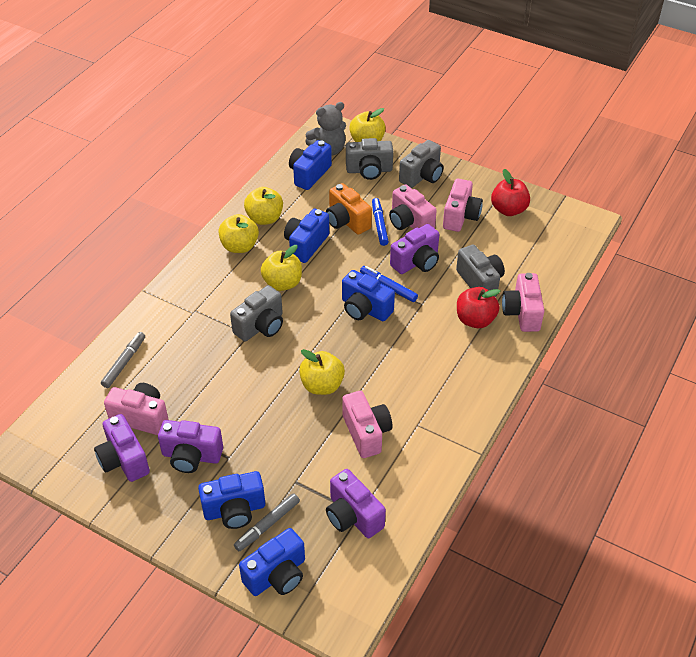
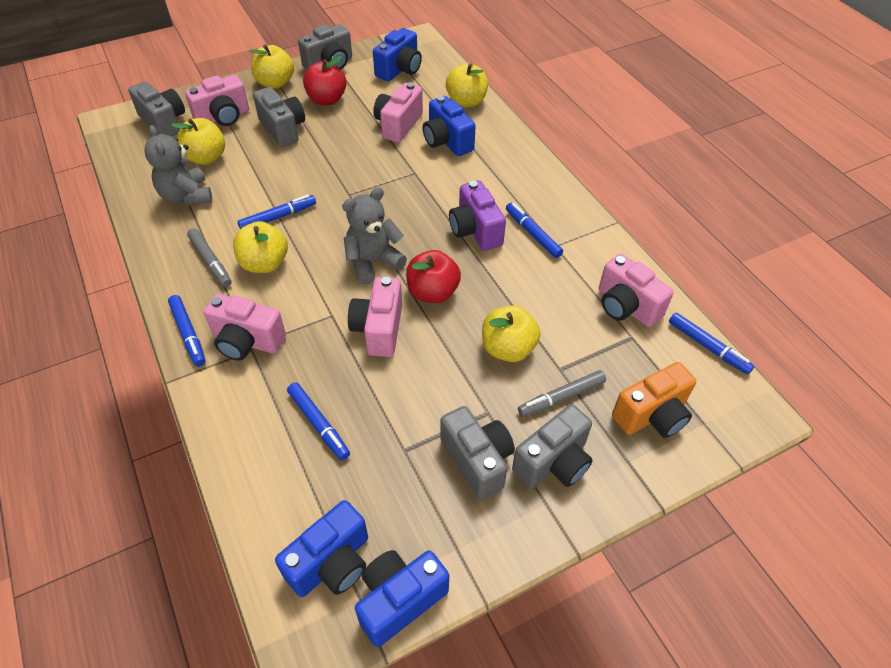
blue camera: [198,471,265,529] [239,528,305,596] [284,209,329,263] [289,140,332,190] [342,270,395,321] = 5 -> [275,500,368,597] [355,550,449,647] [373,28,422,81] [423,96,476,156] = 4
blue marker: [360,266,418,302] [372,198,389,246] = 2 -> [168,295,206,366] [237,195,316,229] [287,383,350,460] [506,203,563,258] [669,313,754,374] = 5
grey camera: [230,285,283,341] [346,138,393,180] [399,140,444,188] [456,245,505,297] = 4 -> [128,81,185,137] [253,87,305,147] [298,24,352,70] [440,406,515,500] [512,404,593,489] = 5
grey teddy bear: [305,102,346,155] = 1 -> [144,125,212,206] [342,187,407,284] = 2
purple camera: [94,414,150,482] [158,420,223,473] [326,469,386,538] [390,224,439,274] = 4 -> [449,180,506,251] = 1

